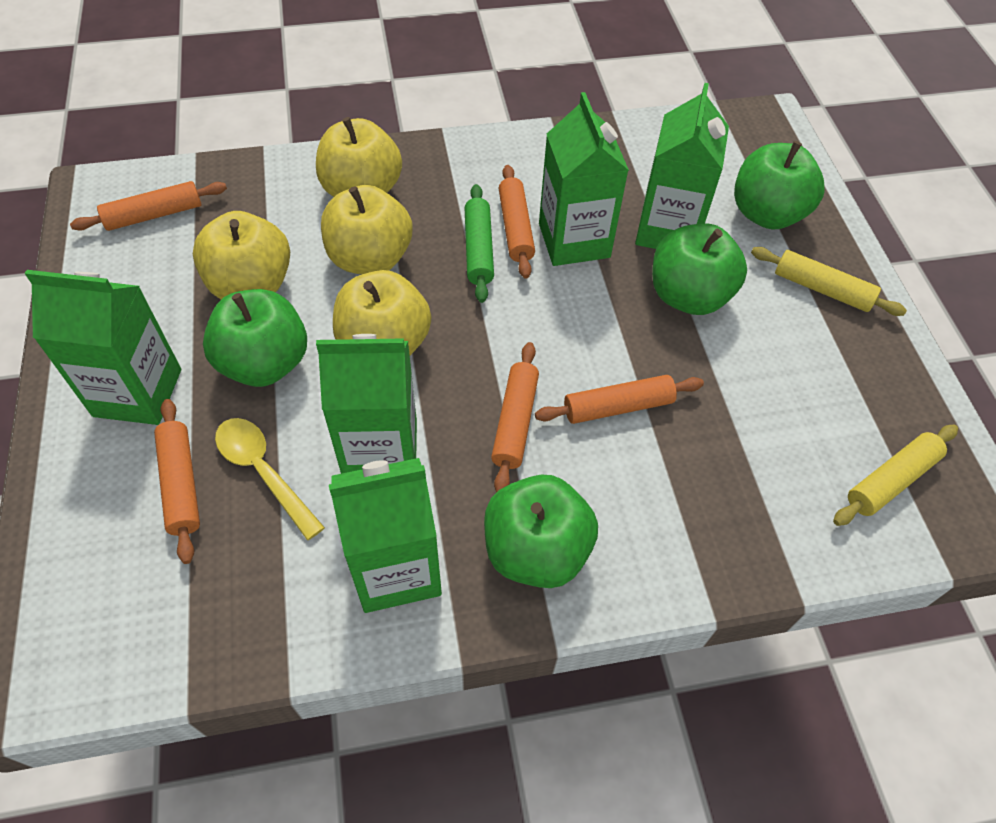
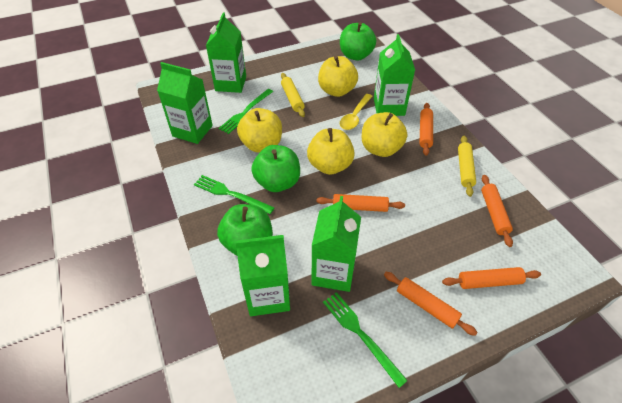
green apple: [203,289,307,387] [484,475,598,588] [652,224,747,315] [734,141,825,230] = 4 -> [217,204,273,255] [251,145,300,192] [340,22,376,61] = 3
green fork: none = 0 -> [194,175,275,214] [219,89,273,134] [323,292,408,388] = 3
green rolling pin: [464,184,494,303] = 1 -> none = 0

